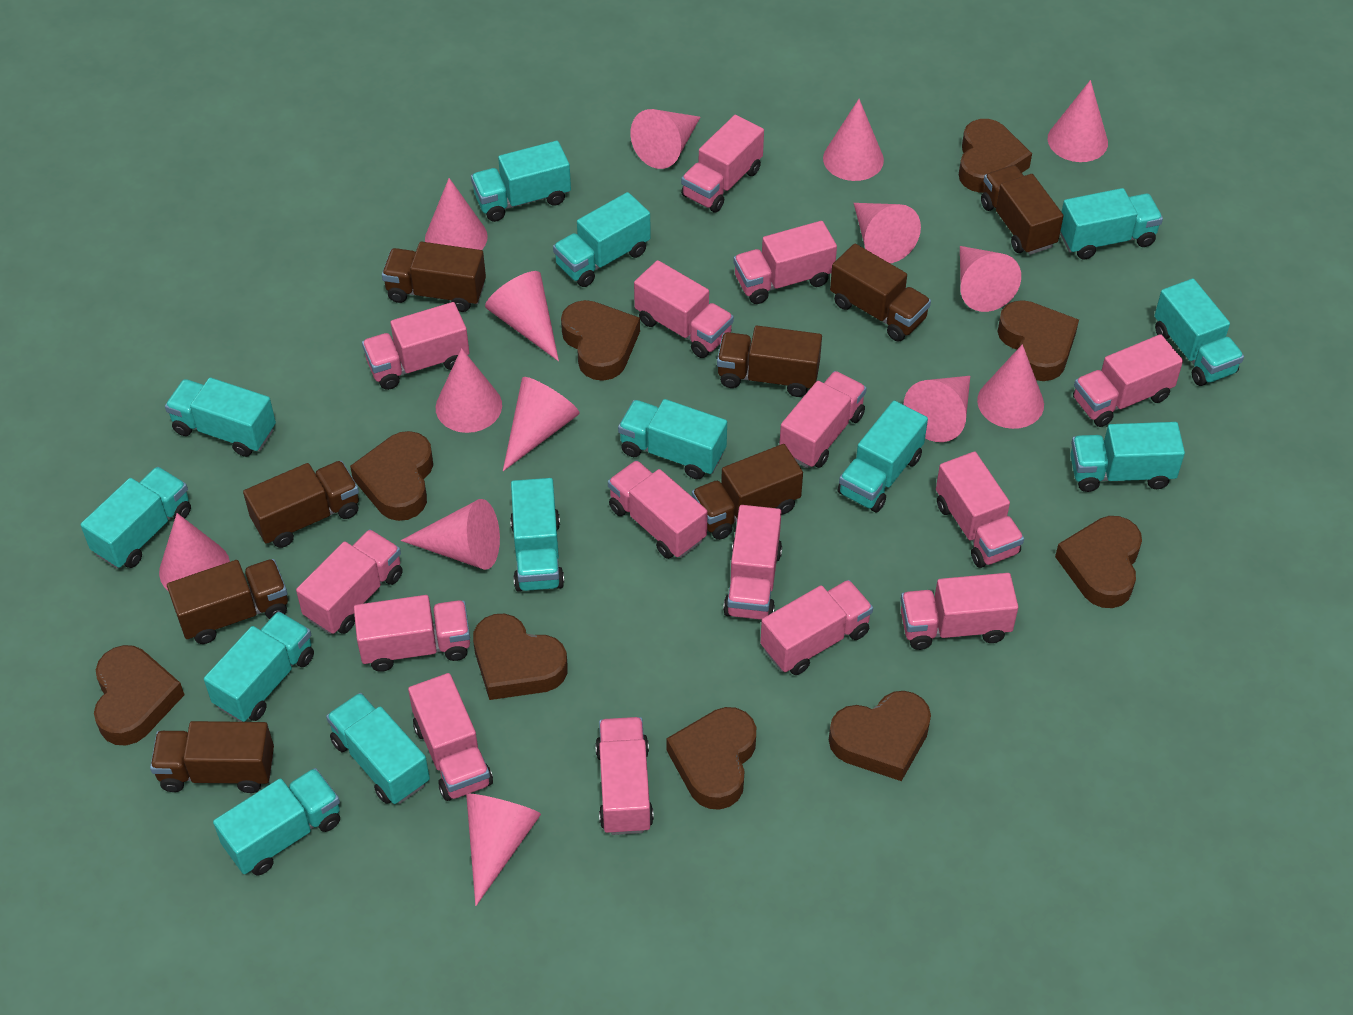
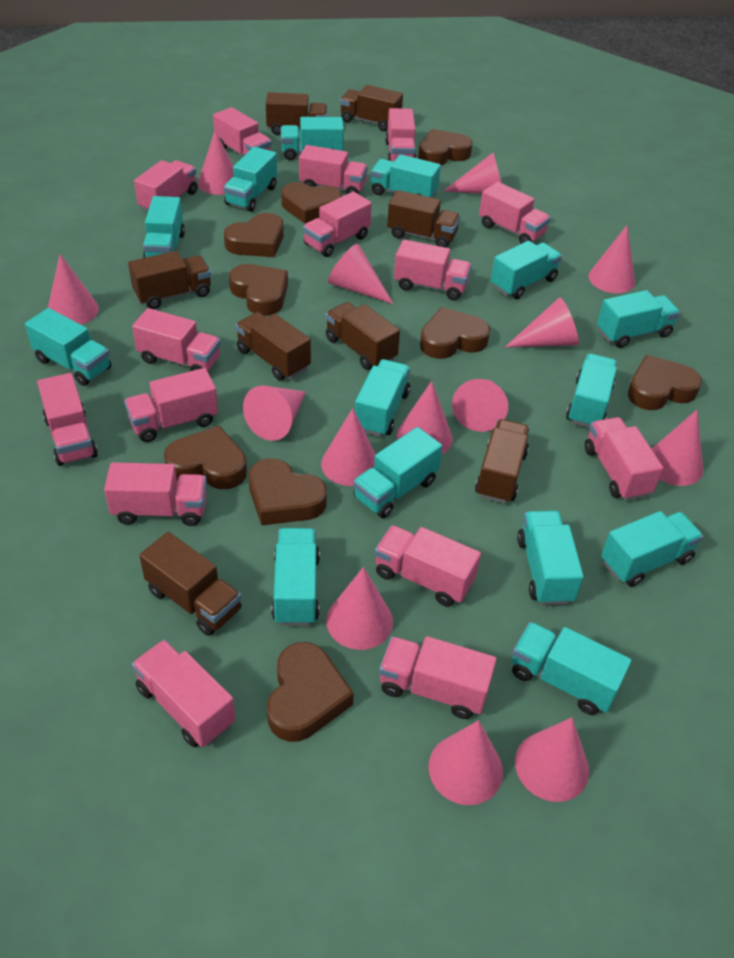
turquoise truck: [80,467,191,568] [165,378,276,457] [204,611,314,722] [213,768,340,876] [326,693,430,804] [471,141,571,222] [510,478,564,592] [553,192,651,287] [618,399,727,479] [838,400,928,513] [1060,188,1163,259] [1070,422,1185,492] [1154,278,1244,386] = 13 -> [25,308,111,386] [143,196,185,258] [224,147,277,212] [271,528,320,626] [281,117,344,160] [353,427,442,518] [355,359,410,437] [370,154,441,198] [491,241,562,299] [512,622,631,715] [517,511,584,605] [566,354,617,428] [597,290,680,348] [601,511,703,587] = 14

